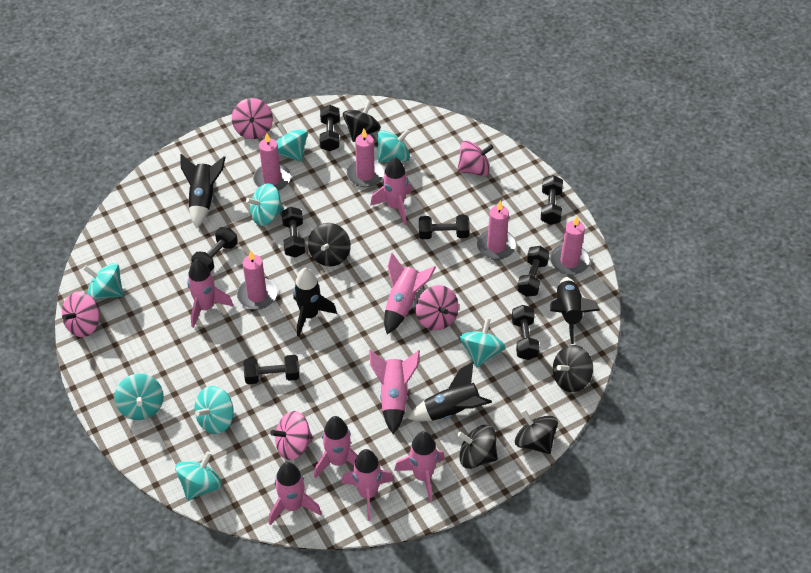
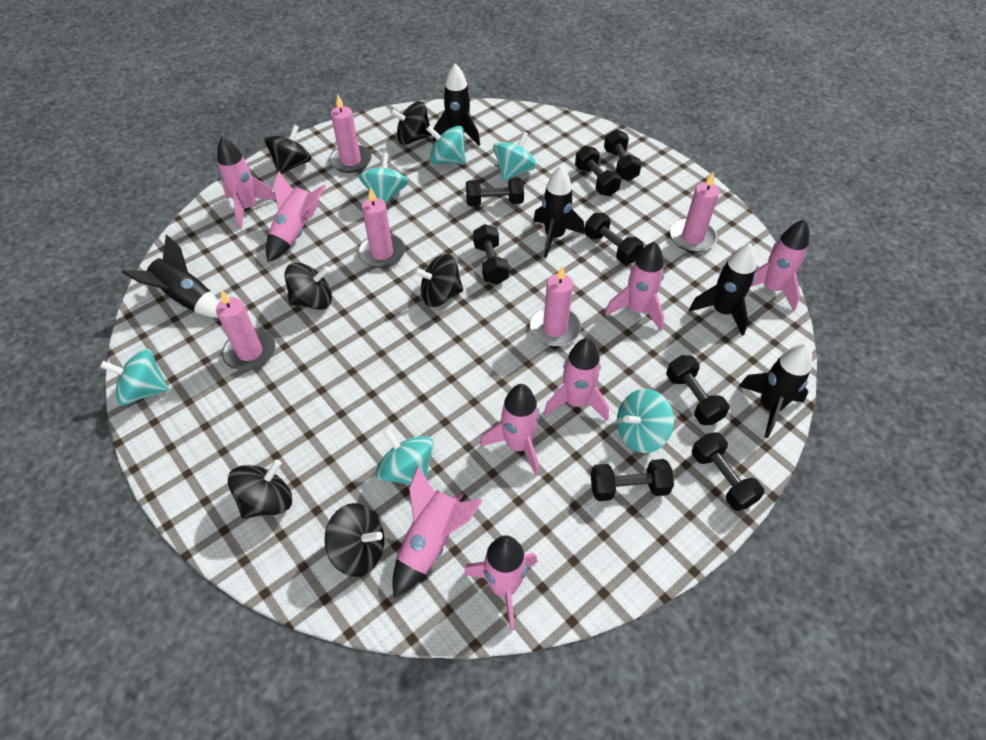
black rocket: [181,154,226,229] [294,267,337,336] [408,361,492,421] [550,277,600,344] = 4 -> [122,235,219,318] [433,63,480,146] [533,166,584,258] [689,243,756,336] [739,343,812,438] = 5
black spinning top: [308,223,351,267] [343,100,381,142] [457,425,498,469] [515,409,558,454] [553,345,593,392] = 5 -> [228,460,292,519] [264,125,311,174] [285,263,332,310] [325,503,384,577] [390,101,432,145] [414,254,463,307] = 6
pink spinning top: [62,291,99,337] [232,98,273,139] [270,411,313,460] [416,285,459,331] [457,140,494,176] = 5 -> none = 0
turquoise spinning top: [83,263,123,300] [114,374,164,420] [175,451,222,500] [194,386,234,434] [246,183,284,226] [276,122,308,162] [378,129,410,163] [460,318,505,367] = 8 -> [100,349,169,406] [359,153,408,204] [376,428,434,485] [426,126,466,164] [493,131,537,181] [617,389,674,453] = 6

